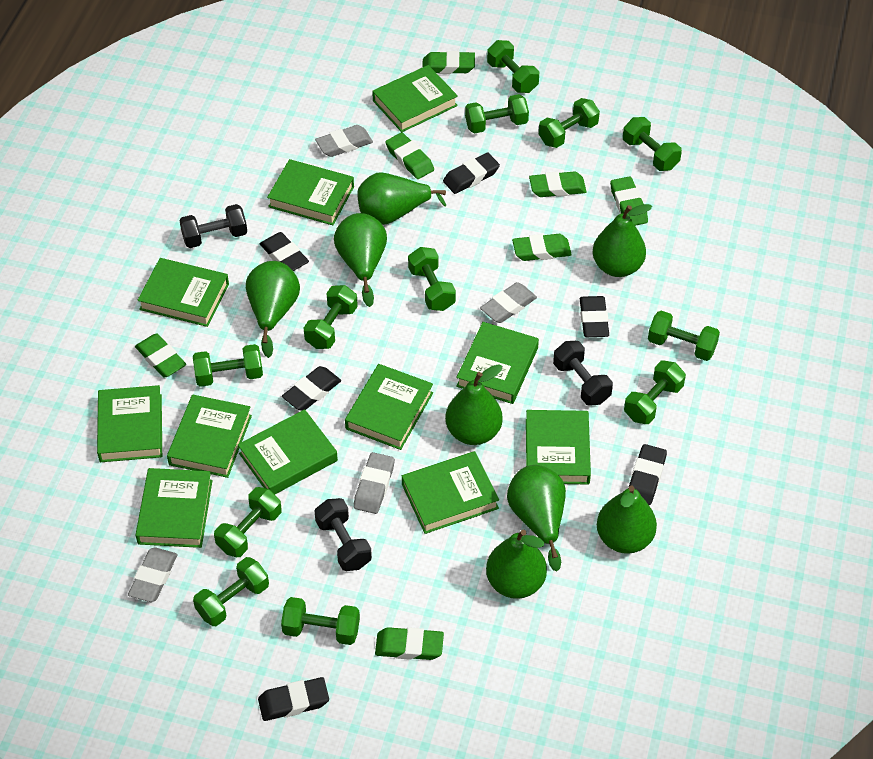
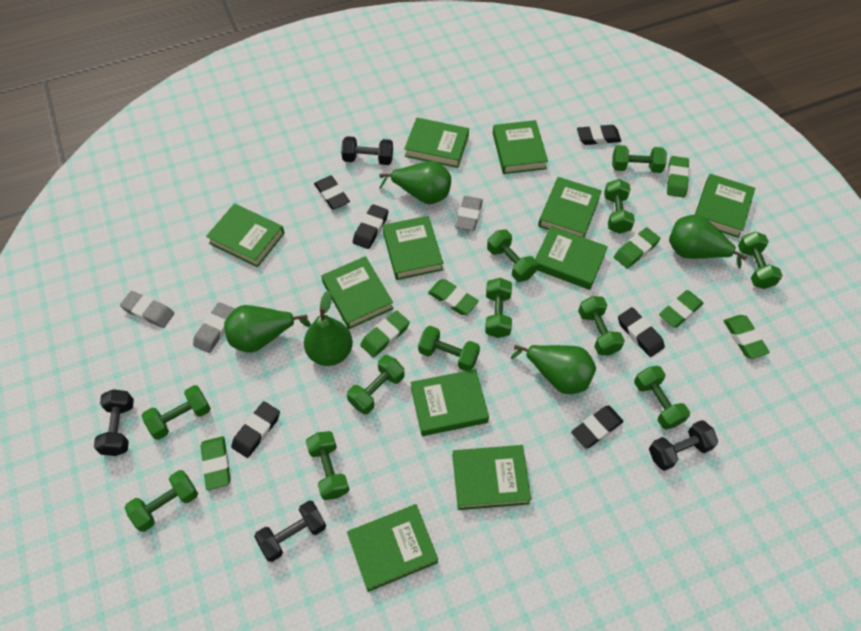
black dumbbell: [179,204,247,248] [314,498,372,571] [553,341,613,406] = 3 -> [94,389,134,456] [254,501,326,562] [341,136,393,165] [649,420,718,471] = 4
green pear: [246,261,300,358] [334,213,387,307] [357,172,446,225] [445,364,503,445] [486,530,547,599] [507,465,566,571] [593,204,652,277] [597,486,657,554] = 8 -> [224,305,311,353] [304,290,353,366] [379,161,451,204] [511,345,596,394] [669,215,747,269] = 5
grey eraser: [128,547,177,602] [315,125,373,157] [353,452,395,514] [480,282,537,323] = 4 -> [120,291,174,328] [193,302,234,353] [455,196,483,231] = 3

